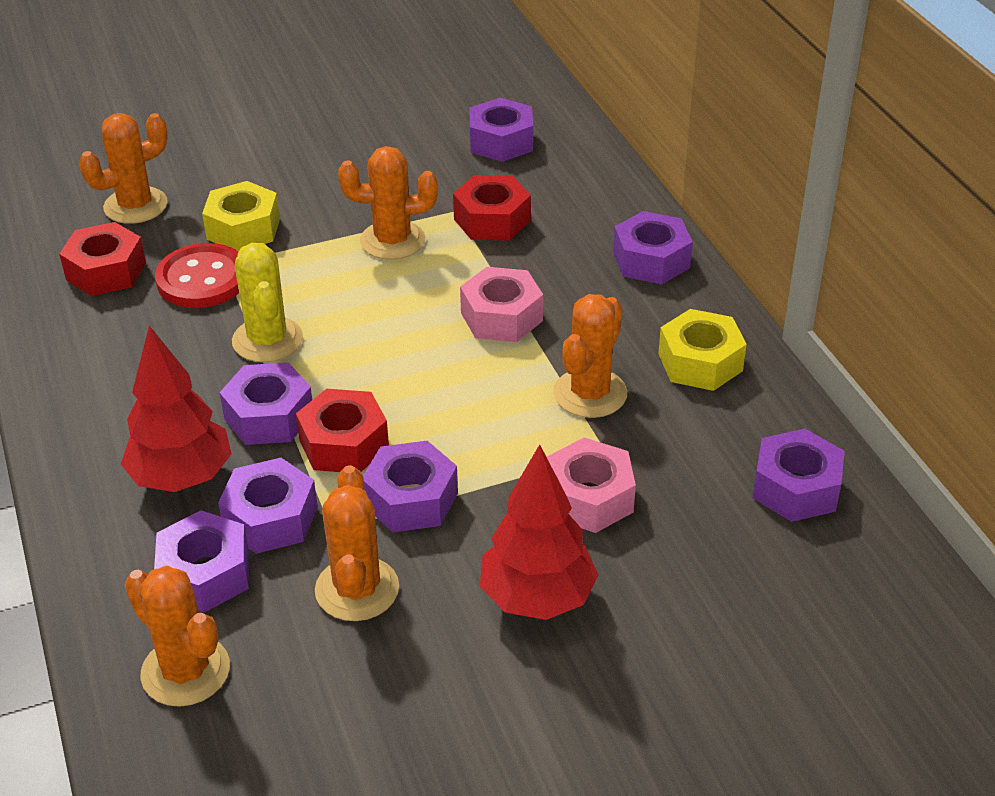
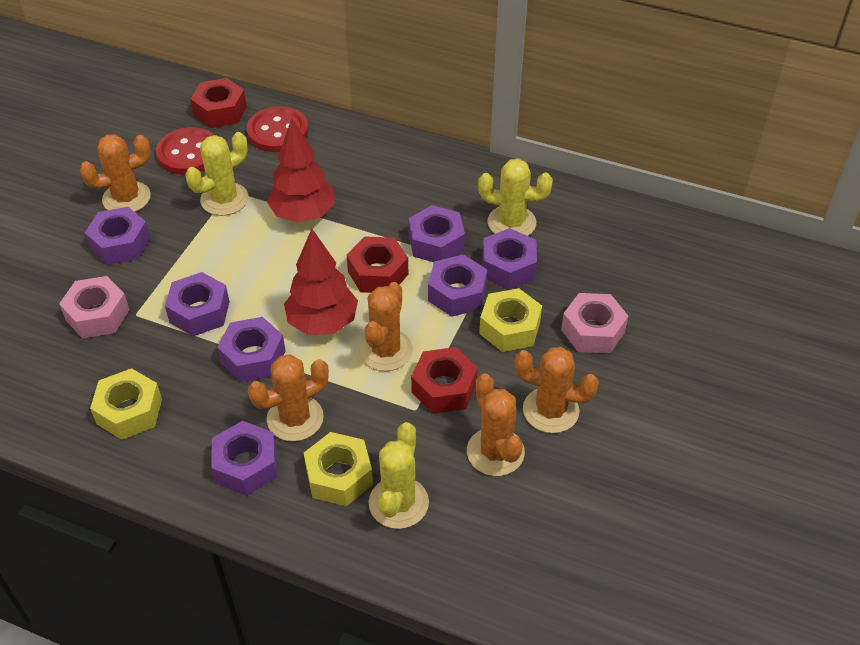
red button: [155,243,239,308] = 1 -> [156,127,214,175] [247,106,309,152] = 2
yellow cactus: [232,243,303,362] = 1 -> [186,132,248,216] [369,422,429,529] [478,159,553,236] = 3
yellow nut: [202,181,280,252] [658,309,747,391] = 2 -> [90,368,162,440] [304,432,373,506] [479,288,542,352] = 3

